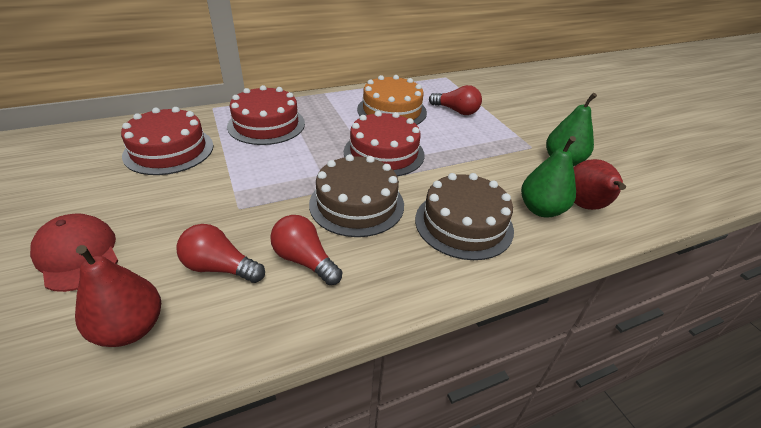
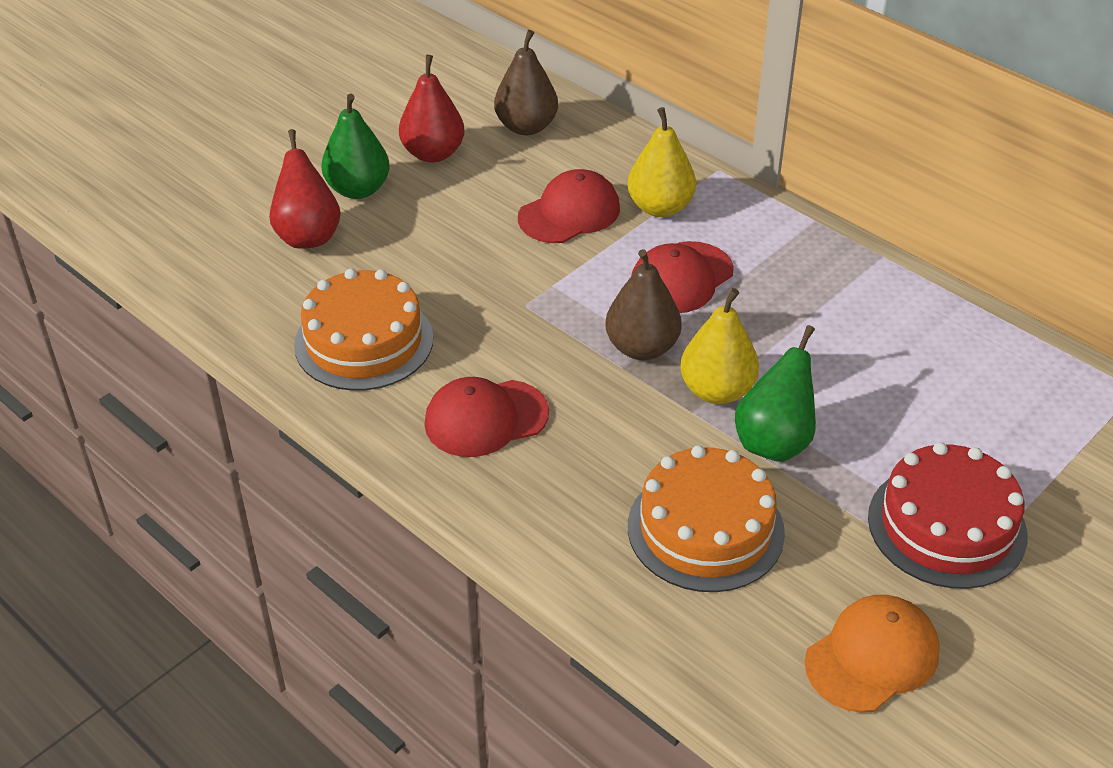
brown cake: [309,154,404,237] [415,173,514,260] = 2 -> none = 0
brown pear: none = 0 -> [494,30,558,135] [605,249,682,360] = 2
orange cake: [357,75,427,125] = 1 -> [294,269,433,391] [628,445,785,592] = 2
orange cap: none = 0 -> [804,595,940,713] = 1
red cake: [121,107,213,175] [227,85,305,145] [344,111,424,176] = 3 -> [868,442,1027,589] = 1
red cap: [30,213,118,292] = 1 -> [424,377,549,457] [518,169,620,243] [631,241,734,313] = 3
red light bulb: [176,224,265,283] [270,215,342,285] [429,85,482,115] = 3 -> none = 0
yellow pear: none = 0 -> [628,107,696,217] [680,288,759,404] = 2

